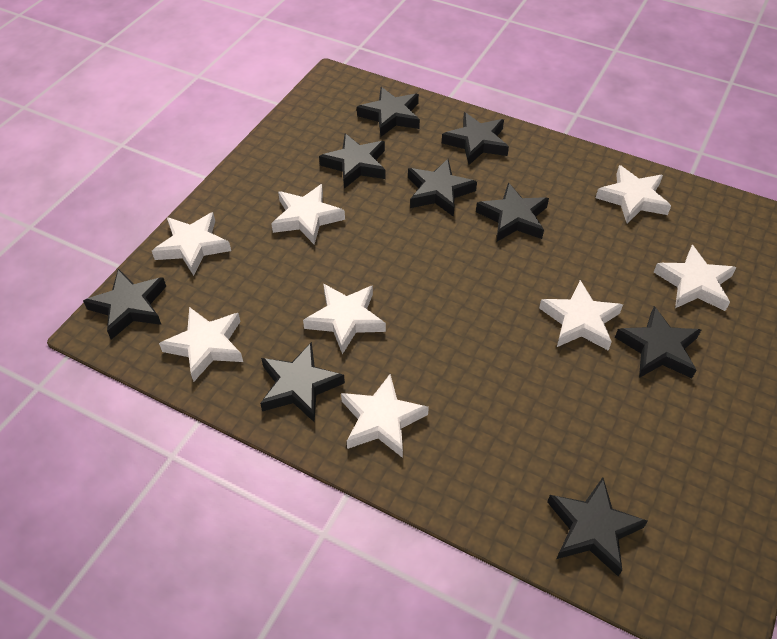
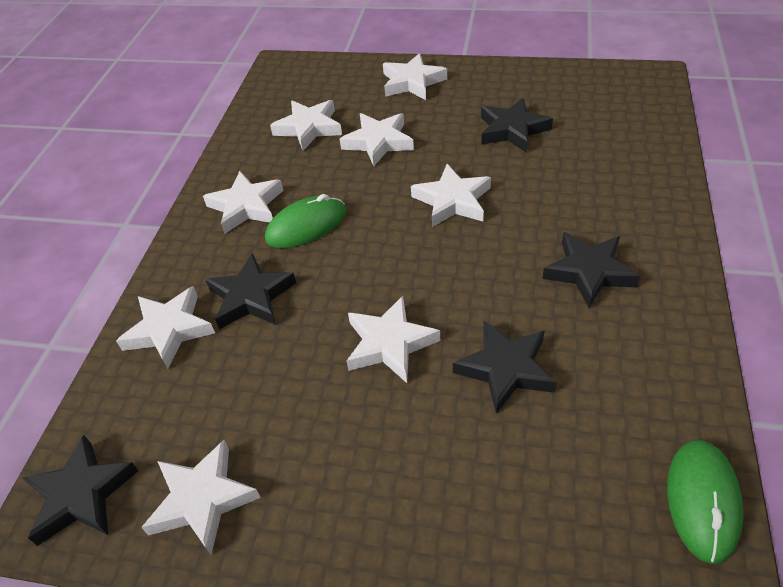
black star: [83,269,166,340] [260,342,345,422] [319,133,385,189] [357,87,420,137] [408,159,477,217] [442,112,509,165] [476,182,549,242] [547,477,648,576] [615,306,701,378] = 9 -> [23,435,138,546] [205,253,296,329] [453,321,557,414] [481,98,553,153] [542,232,640,308] = 5
green mouse: none = 0 -> [265,194,346,248] [667,440,744,564] = 2

